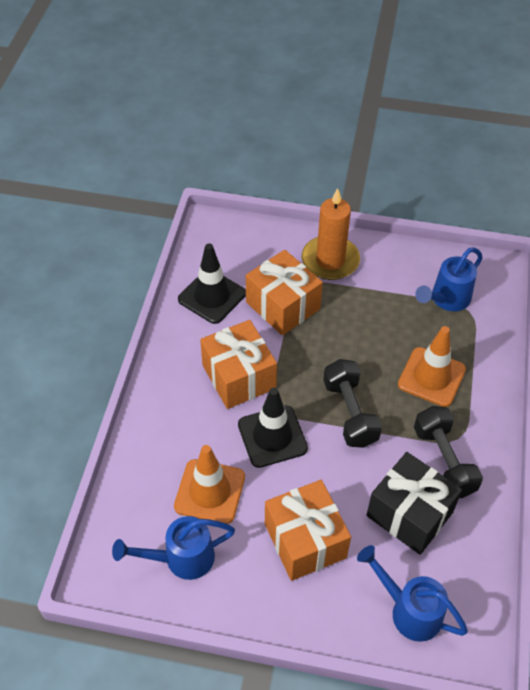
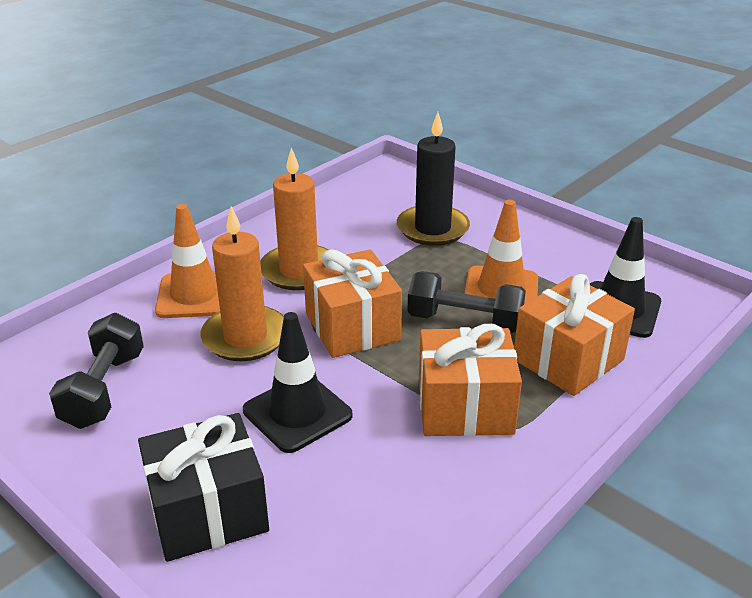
black candle: none = 0 -> [397,112,470,246] = 1
blue watering can: [112,516,235,580] [357,545,468,642] [415,247,483,311] = 3 -> none = 0
orange candle: [302,188,360,280] = 1 -> [200,206,284,361] [260,148,328,290] = 2

